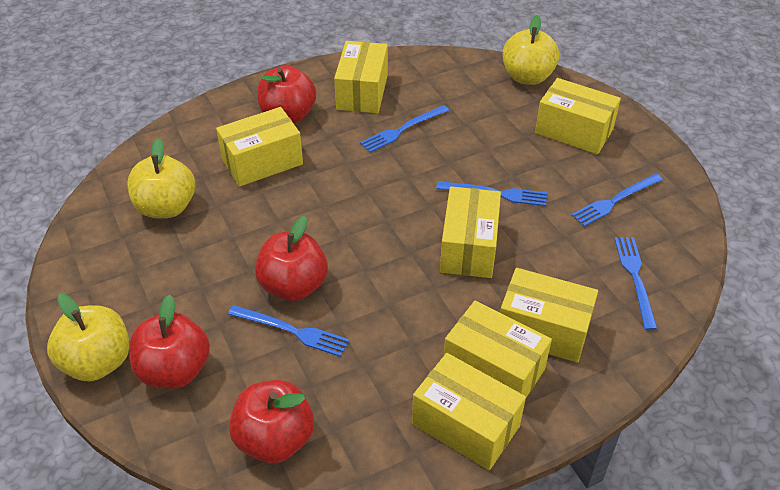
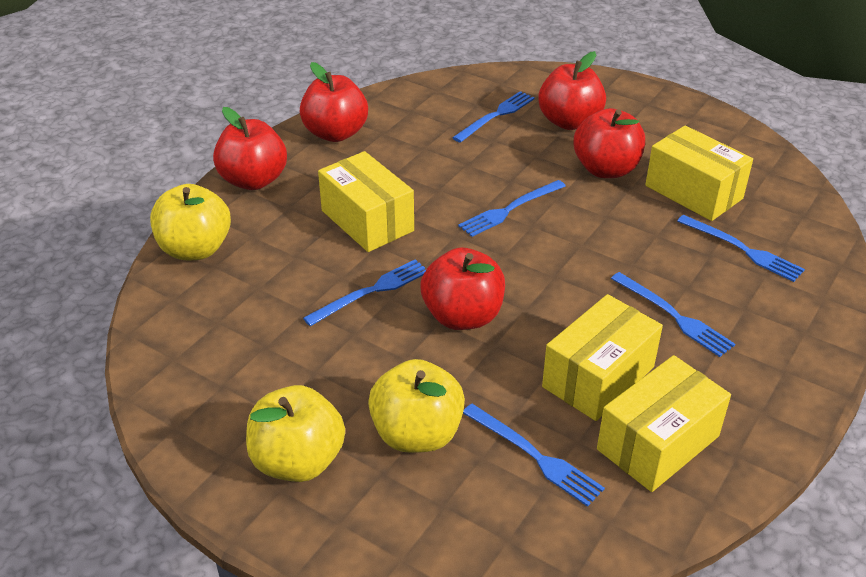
blue fork: [228,305,350,357] [360,105,449,153] [436,181,547,206] [571,174,663,226] [614,237,657,330] = 5 -> [303,259,426,326] [452,91,535,143] [458,180,566,237] [463,404,605,507] [611,272,735,357] [677,215,805,282] = 6
red apple: [129,295,210,389] [229,380,314,463] [255,216,328,301] [257,66,316,124] = 4 -> [213,107,287,190] [300,62,368,142] [421,248,505,330] [538,51,606,130] [573,108,645,178] = 5
yellow box: [216,107,303,187] [334,41,388,113] [412,353,526,470] [440,186,501,278] [444,300,552,397] [500,268,598,363] [535,78,621,154] = 7 -> [318,151,414,252] [542,294,663,421] [597,355,731,492] [645,125,753,221] = 4

